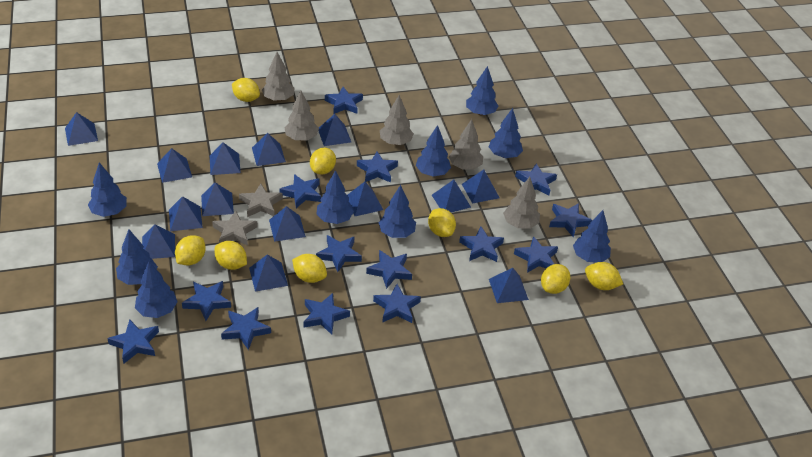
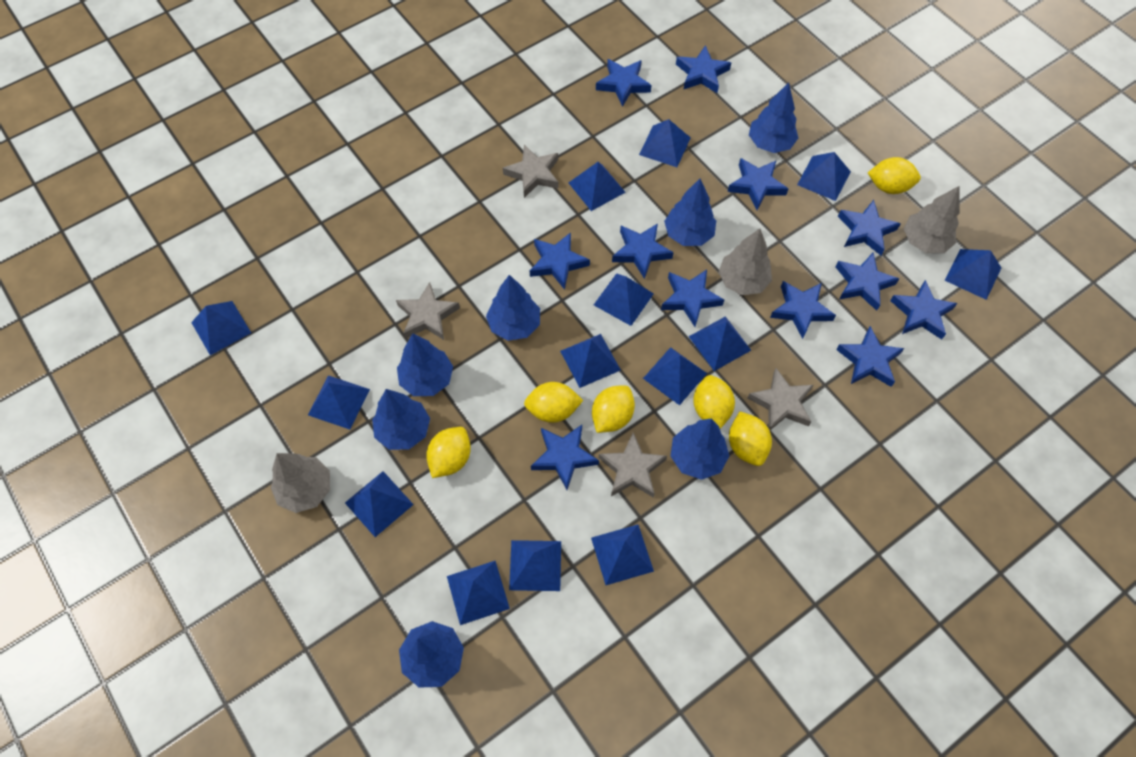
blue star: [107,319,159,364] [182,281,231,321] [221,307,271,350] [279,174,321,208] [304,293,350,335] [316,235,362,272] [325,87,363,114] [357,152,398,183] [366,250,412,289] [373,284,421,323] [459,227,504,262] [514,236,558,273] [515,164,557,195] [549,203,592,238] = 14 -> [530,232,590,290] [531,425,599,490] [596,59,652,107] [612,223,674,279] [661,270,724,327] [676,45,731,93] [727,158,788,210] [770,281,836,339] [835,253,899,311] [836,326,904,387] [838,200,901,255] [890,280,958,340] = 12
blue tree: [88,162,127,217] [116,230,158,285] [135,261,178,318] [316,170,354,224] [379,185,416,238] [416,125,451,177] [466,66,498,115] [489,108,523,158] [573,210,611,263] = 9 -> [372,389,430,450] [397,333,453,396] [399,621,464,688] [486,275,540,341] [664,179,716,246] [671,418,729,480] [749,83,798,153] = 7
grey star: [212,211,258,246] [239,184,283,217] = 2 -> [396,282,460,340] [503,145,559,198] [599,433,667,498] [748,368,813,430] = 4
grey tree: [262,52,295,101] [284,91,319,141] [380,95,414,145] [449,119,483,170] [503,177,540,229] = 5 -> [271,453,330,513] [718,229,772,295] [904,186,959,253] = 3
yellow lemon: [175,235,206,266] [214,241,247,270] [232,78,260,102] [292,254,327,283] [310,148,336,174] [428,208,456,237] [541,264,570,294] [585,262,623,290] = 8 -> [426,427,471,478] [524,382,583,423] [592,385,635,433] [693,375,735,429] [729,411,772,466] [868,157,921,194] = 6

